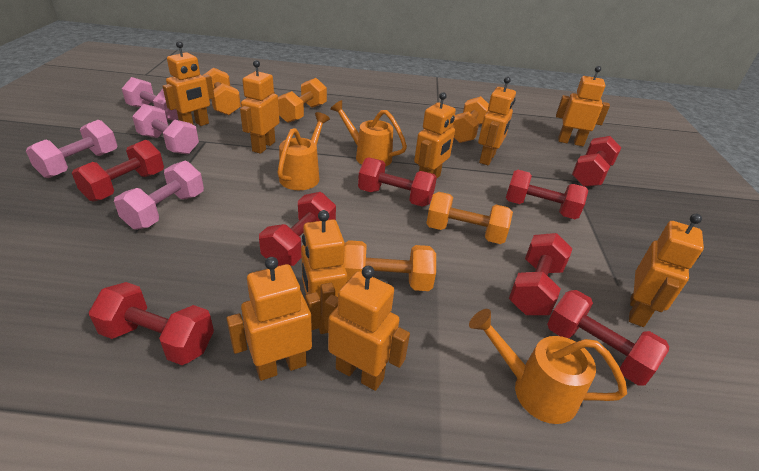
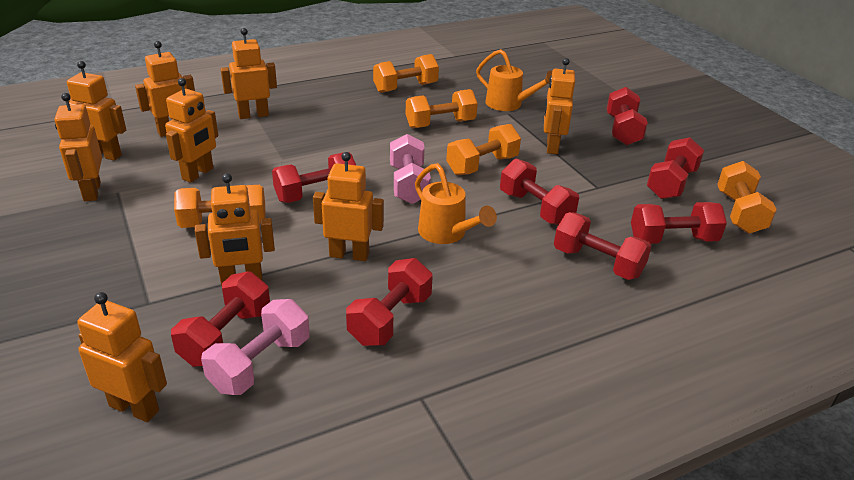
orange watering can: [277,112,330,190] [330,100,407,167] [469,309,627,424] = 3 -> [415,163,497,244] [476,49,552,111] = 2
pink dumbbell: [26,120,117,178] [114,161,204,230] [122,77,178,121] [132,104,199,155] = 4 -> [201,299,310,395] [390,134,431,204] = 2

